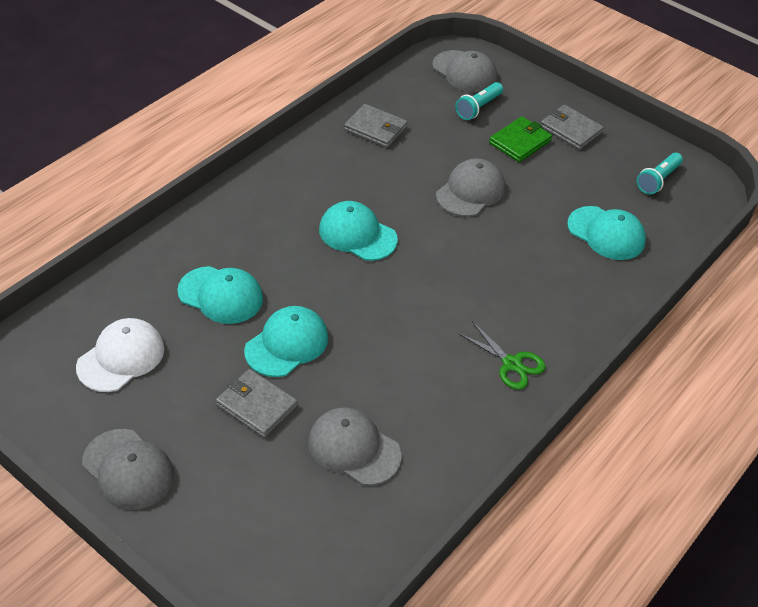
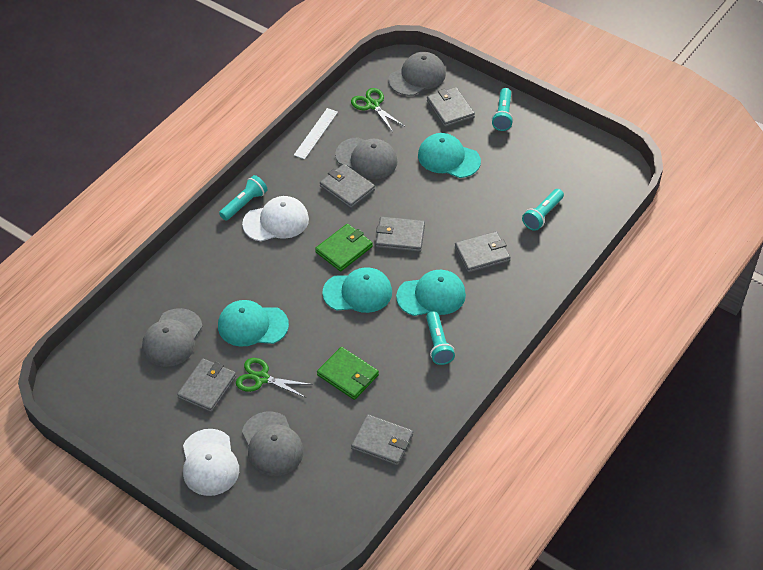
green scissors: [458,321,546,390] = 1 -> [236,358,313,398] [351,88,404,132] = 2
green wallet: [489,116,552,162] = 1 -> [315,224,373,271] [317,347,379,400] = 2
grey wallet: [216,369,298,438] [344,104,407,148] [541,105,604,150] = 3 -> [177,359,236,412] [320,164,375,208] [351,414,413,466] [376,217,425,252] [427,87,475,127] [455,231,511,273] = 6
turquoise flashlight: [455,82,503,120] [637,153,683,195] = 2 -> [219,175,268,221] [426,311,455,365] [492,88,513,131] [522,189,564,231] = 4
white cap: [76,318,164,392] = 1 -> [183,429,239,496] [242,196,309,242] = 2
white ruler: none = 0 -> [294,108,338,159] = 1

